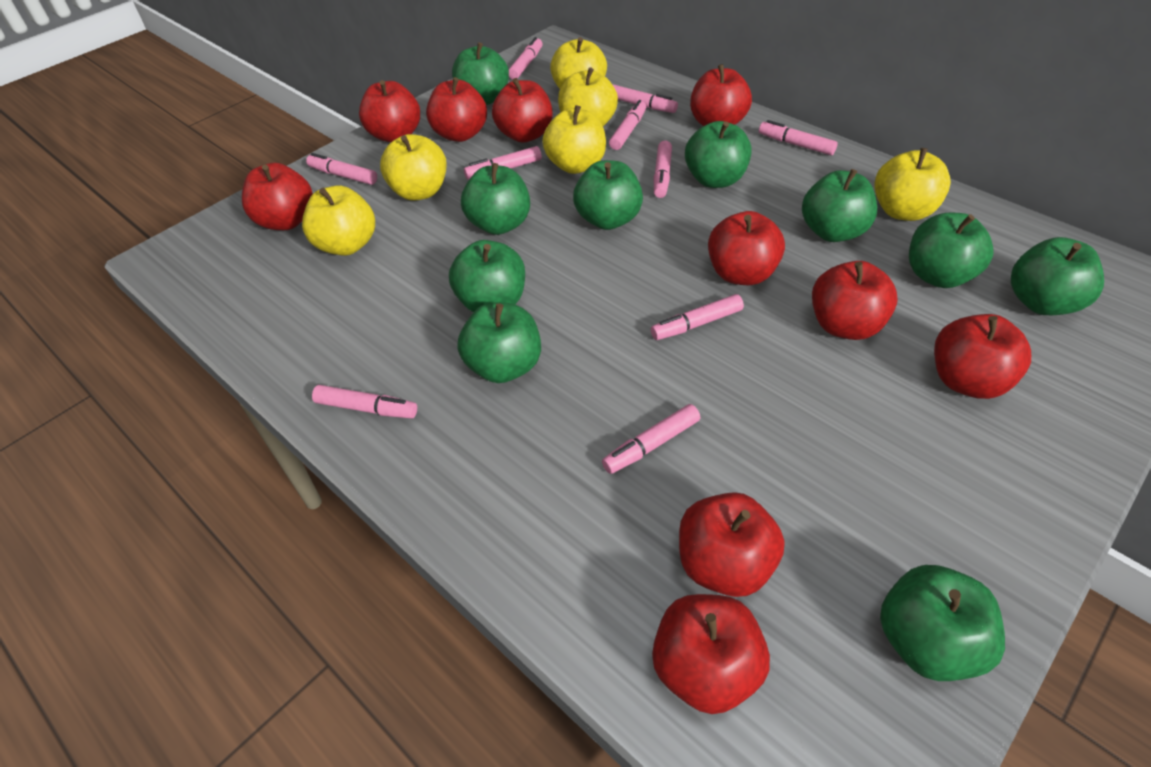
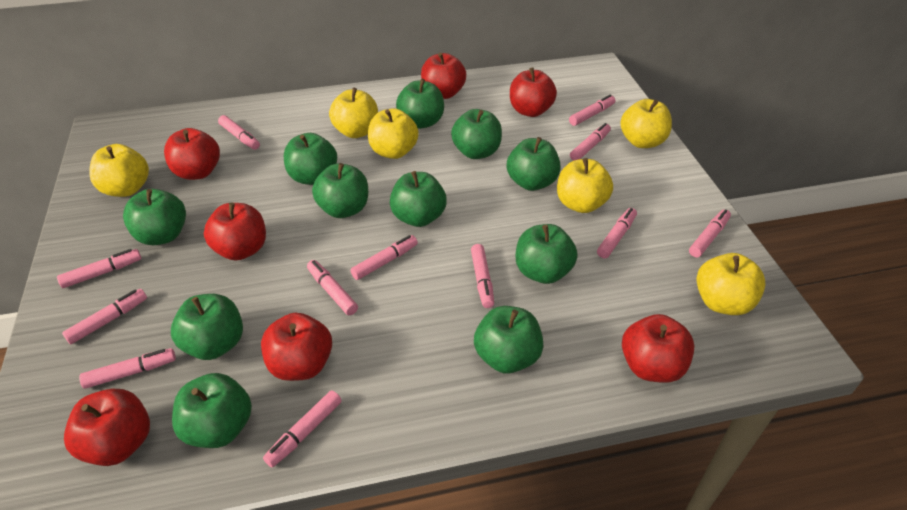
green apple: [449,240,525,312] [452,42,509,105] [458,303,541,383] [461,163,530,235] [573,160,643,230] [685,121,752,188] [802,169,877,242] [880,565,1005,681] [909,213,994,288] [1011,237,1104,315] = 10 -> [123,189,186,245] [171,294,243,360] [172,373,252,448] [284,133,337,185] [312,163,368,218] [390,171,447,227] [396,79,444,129] [451,109,502,159] [474,306,544,373] [507,137,561,191] [516,224,578,284] = 11
pink marker: [306,153,377,185] [312,385,417,419] [464,146,542,180] [509,37,542,79] [602,404,700,474] [609,100,646,150] [613,85,678,113] [651,294,744,340] [654,140,672,198] [759,120,838,155] = 10 -> [57,249,141,288] [62,289,147,344] [79,348,176,389] [218,115,260,150] [263,390,342,467] [307,260,358,315] [350,235,418,280] [471,244,494,308] [569,95,615,126] [570,123,611,161] [597,208,637,258] [689,209,731,257] = 12
red apple: [242,163,313,230] [359,80,420,142] [426,77,487,142] [492,78,553,143] [652,594,770,714] [679,492,785,597] [690,64,752,126] [708,211,785,285] [812,261,898,340] [934,314,1031,399] = 10 -> [64,389,150,466] [164,128,220,180] [204,203,266,261] [261,313,332,381] [421,53,466,99] [510,68,557,117] [622,314,695,383] = 7

